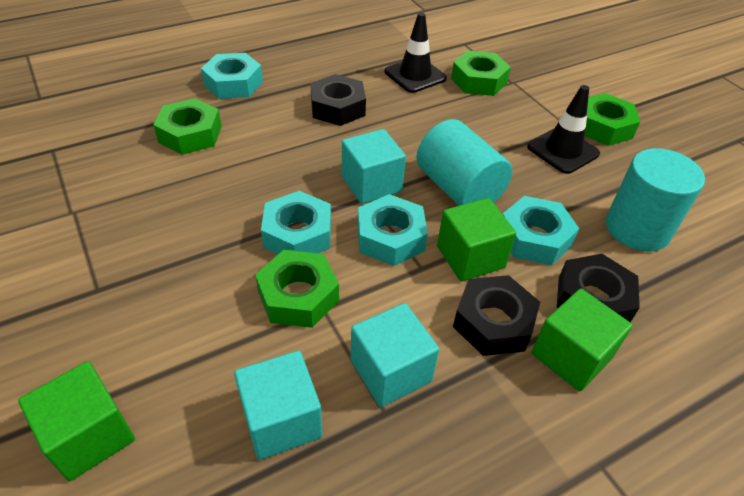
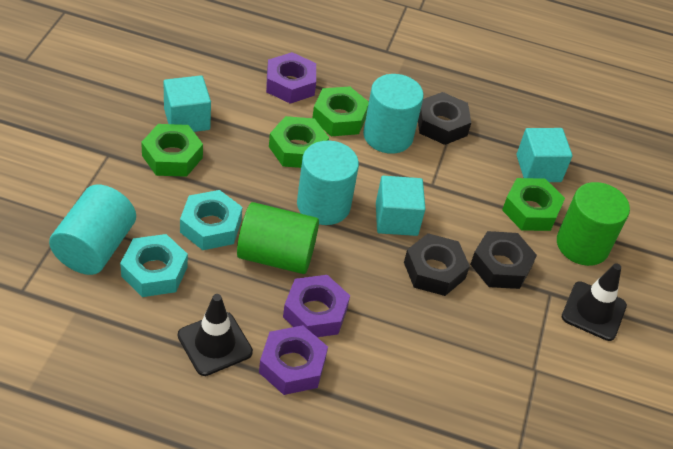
green cube: [18,361,135,481] [437,198,516,282] [532,289,633,392] = 3 -> none = 0
green cylinder: none = 0 -> [237,202,319,274] [557,182,630,266] = 2
purple nut: none = 0 -> [259,325,328,395] [266,52,316,104] [283,275,350,337] = 3
turquoise cylinder: [416,119,512,206] [606,148,705,251] = 2 -> [49,185,136,275] [297,141,359,225] [363,74,424,154] = 3
turquoise nut: [201,53,263,99] [261,191,331,254] [358,194,428,266] [503,196,579,265] = 4 -> [120,234,188,297] [180,190,242,250] = 2

